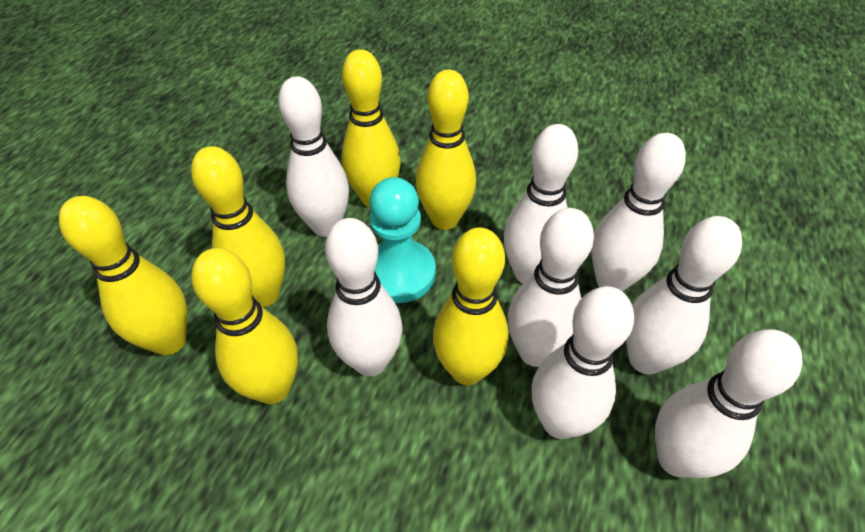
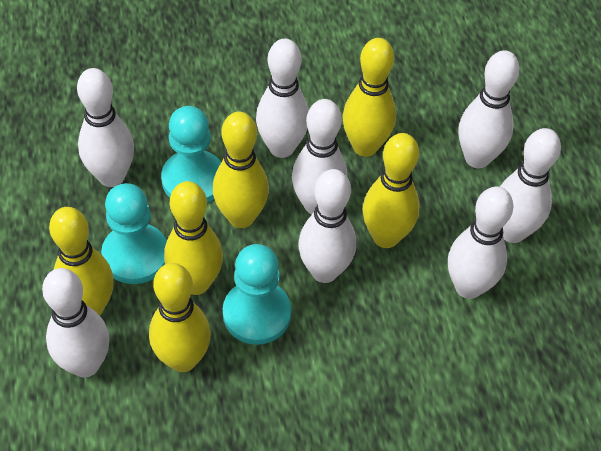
turquoise pawn: [369,177,436,303] = 1 -> [101,183,167,284] [161,106,221,203] [223,244,291,345] = 3

